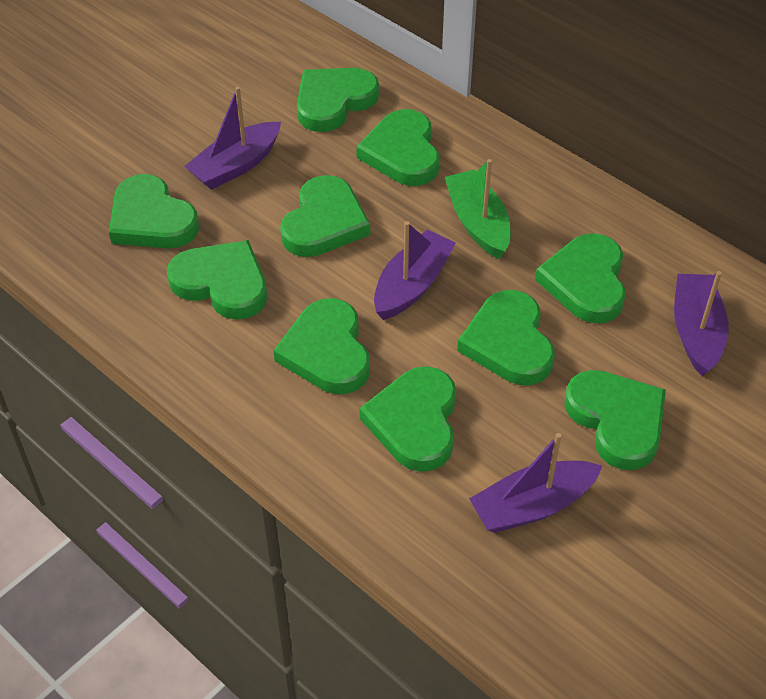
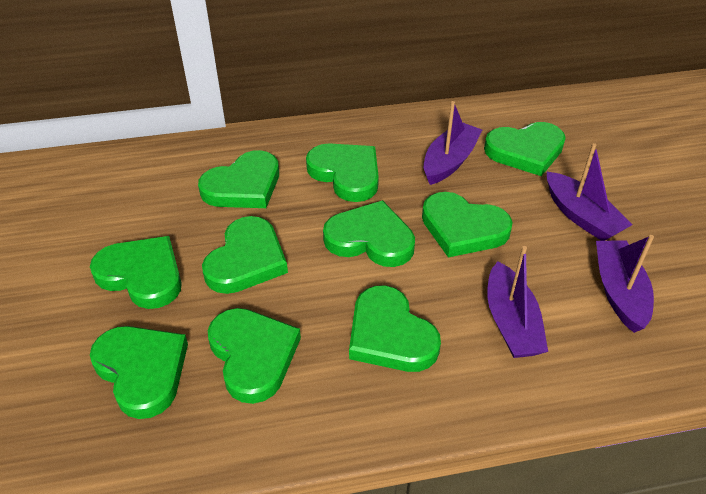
green boat: [445,159,511,259] = 1 -> none = 0

